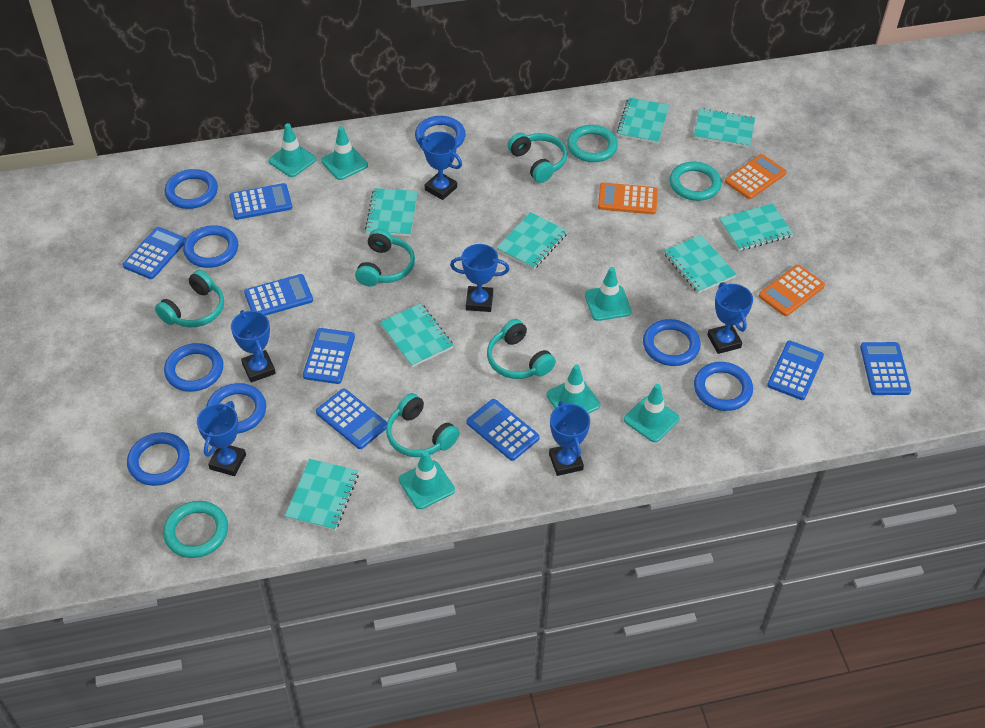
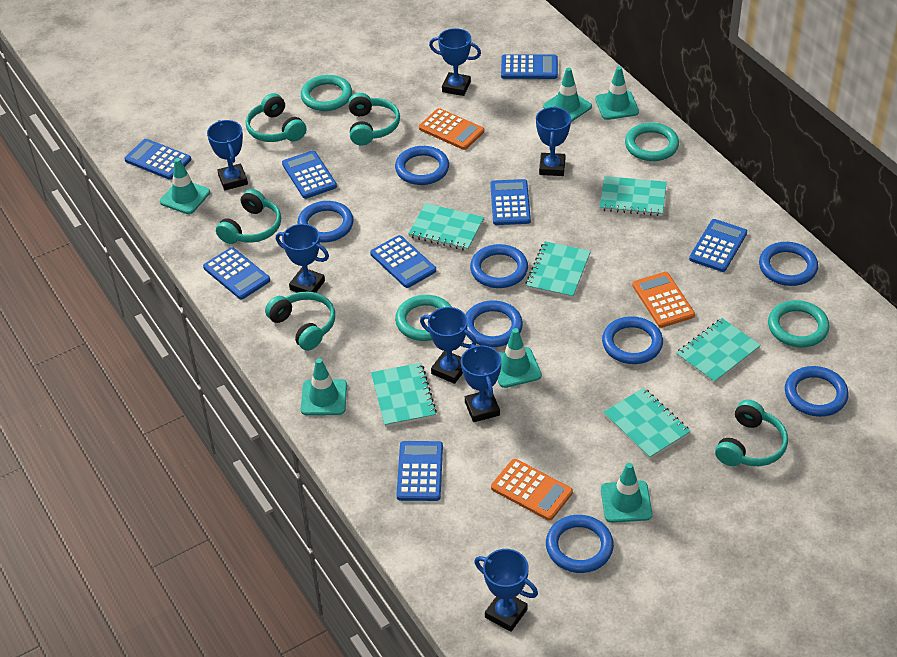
blue trophy: [197,401,246,476] [231,310,276,383] [418,132,462,200] [450,244,509,312] [549,401,590,476] [707,282,753,354] = 6 -> [207,120,248,190] [276,224,329,293] [420,307,477,384] [429,28,481,96] [461,344,501,422] [474,549,538,632] [536,106,571,176] = 7
turquoise notebook: [285,459,359,530] [365,188,418,236] [380,303,454,367] [496,212,568,269] [617,97,669,144] [664,235,737,293] [694,108,755,148] [719,204,794,251] = 8 -> [371,363,437,427] [408,203,484,251] [525,241,591,298] [599,176,667,216] [603,388,691,459] [676,318,761,383] = 6
turquoise ring: [163,501,228,558] [567,125,618,162] [669,162,722,201] = 3 -> [301,75,352,111] [395,295,452,341] [625,122,679,161] [768,300,829,347] = 4

